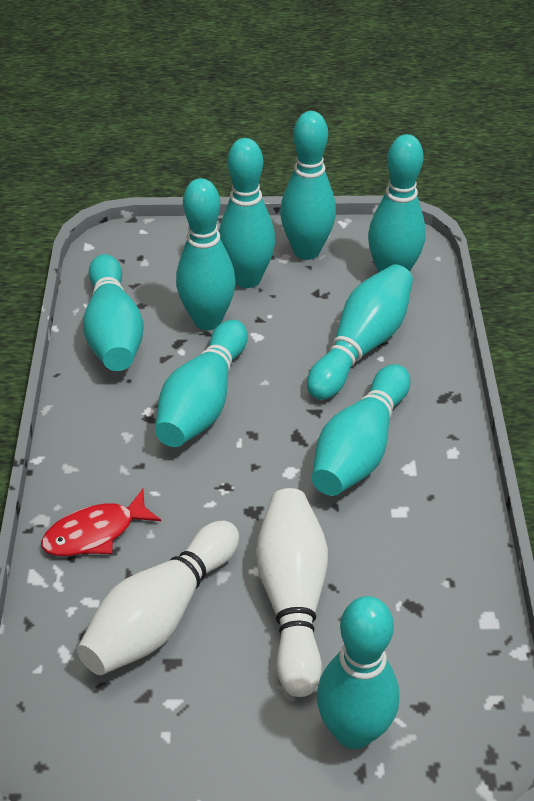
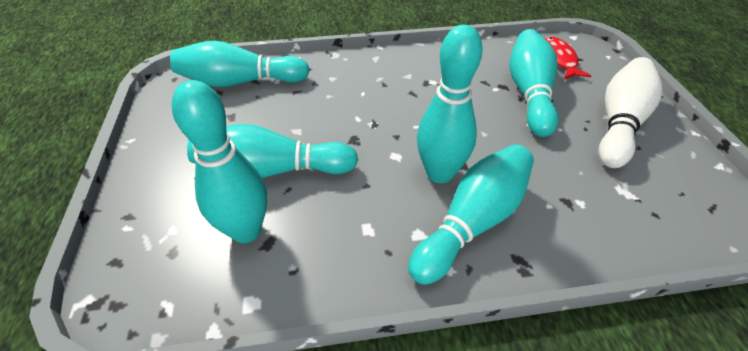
turquoise bowling pin: [83,254,144,371] [155,320,248,447] [176,178,236,330] [219,138,275,288] [280,111,336,260] [307,264,413,400] [312,364,410,496] [317,596,399,749] [368,134,426,273] = 9 -> [170,41,310,87] [172,80,267,243] [187,124,358,178] [408,144,534,285] [417,25,483,183] [509,29,559,137] = 6
white bowling pin: [77,521,239,675] [256,488,328,697] = 2 -> [598,57,662,168] = 1

